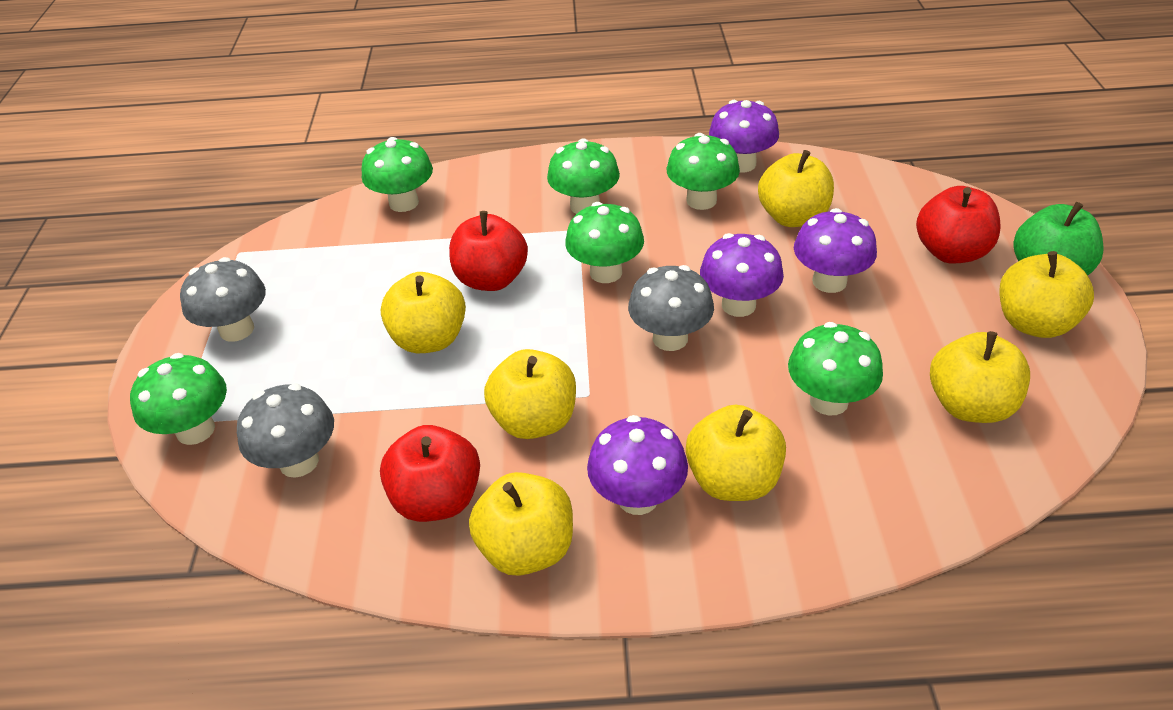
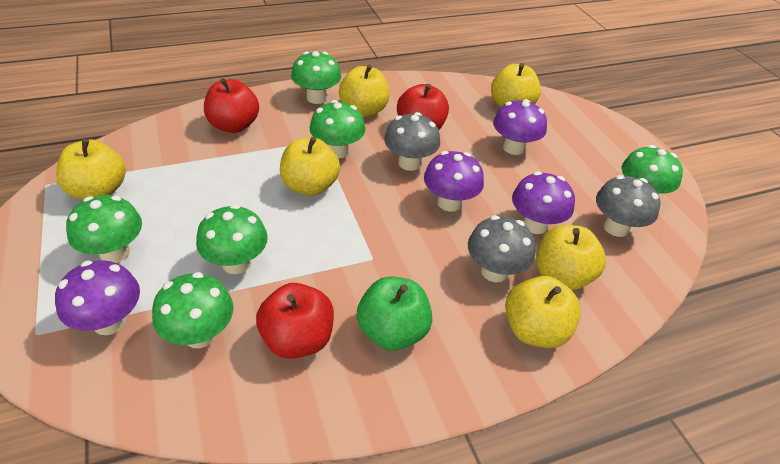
yellow apple: [381,272,466,353] [469,472,573,576] [484,349,576,439] [686,405,786,501] [758,150,834,227] [930,331,1030,423] [999,251,1094,338] = 7 -> [56,139,126,200] [280,137,340,196] [339,64,390,117] [491,63,541,107] [505,276,581,348] [536,225,606,290] = 6

